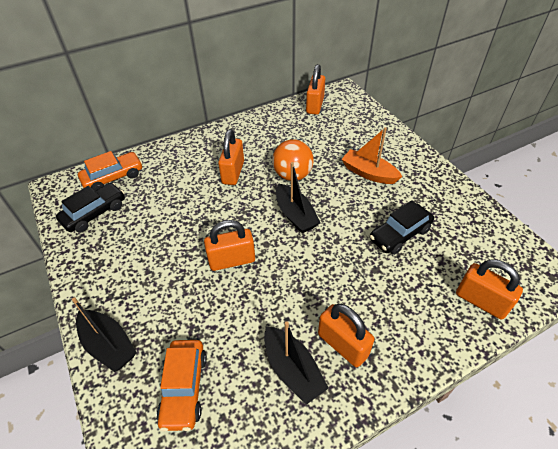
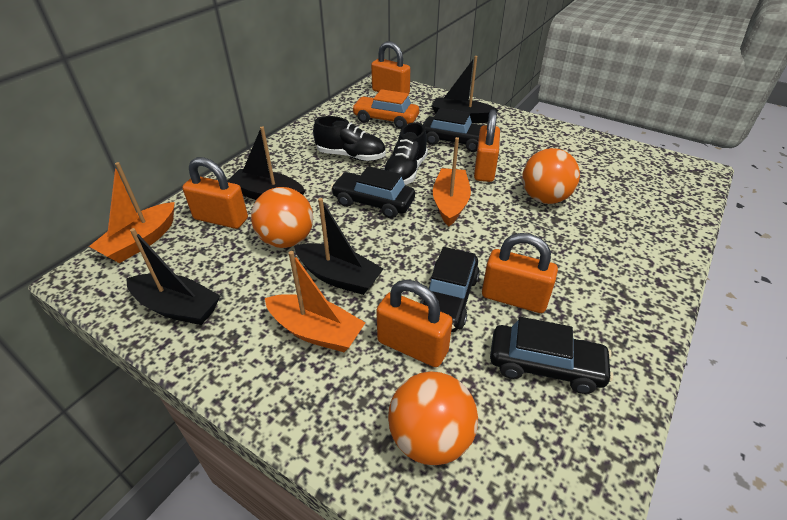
black boat: [72,297,137,372] [264,321,329,405] [276,162,321,233] = 3 -> [126,228,220,325] [227,126,305,200] [294,198,383,295] [432,56,498,123] = 4
black car: [56,183,125,233] [370,200,434,255] = 2 -> [331,166,415,218] [420,247,480,332] [423,108,483,152] [490,317,613,394] = 4
black shoe: none = 0 -> [313,116,386,161] [383,122,428,185] = 2
orange ball: [272,139,314,181] = 1 -> [251,187,313,248] [388,371,478,465] [522,148,580,204] = 3
orange boat: [341,127,402,184] = 1 -> [89,162,175,263] [265,251,366,352] [433,137,471,227] = 3
orange car: [78,151,143,191] [157,340,207,432] = 2 -> [352,89,419,129] = 1

